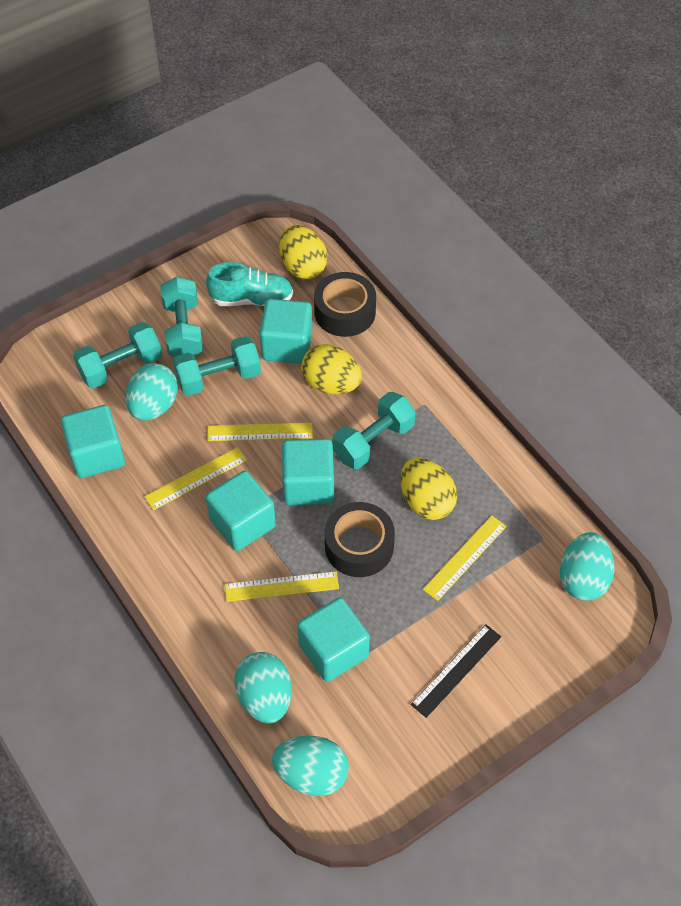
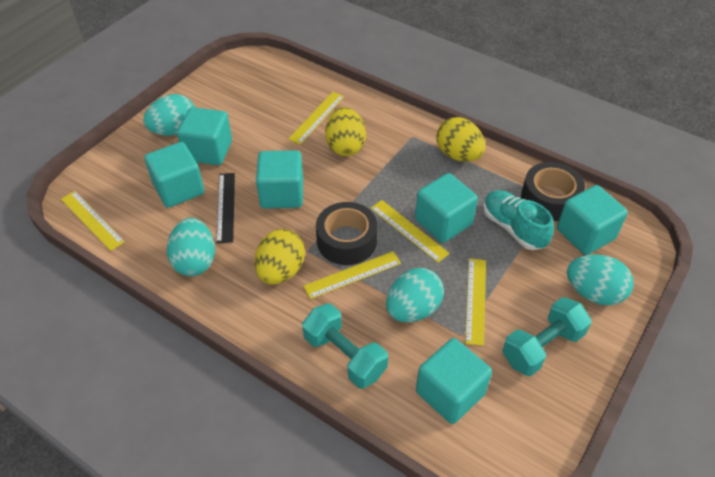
turquoise cube: [61,405,125,478] [206,471,276,551] [260,299,312,364] [282,439,334,505] [297,597,370,682] = 5 -> [144,142,204,208] [177,107,232,165] [256,150,303,208] [415,173,478,243] [416,338,492,424] [557,185,628,255] = 6
turquoise dumbbell: [73,322,162,389] [160,276,203,357] [173,336,261,396] [332,392,416,469] = 4 -> [302,304,388,388] [502,297,592,376] = 2
yellow ruler: [144,447,247,510] [207,423,313,441] [225,571,339,602] [423,516,507,601] = 4 -> [61,191,125,251] [288,92,344,145] [303,251,401,299] [371,200,450,263] [465,258,486,346] = 5

